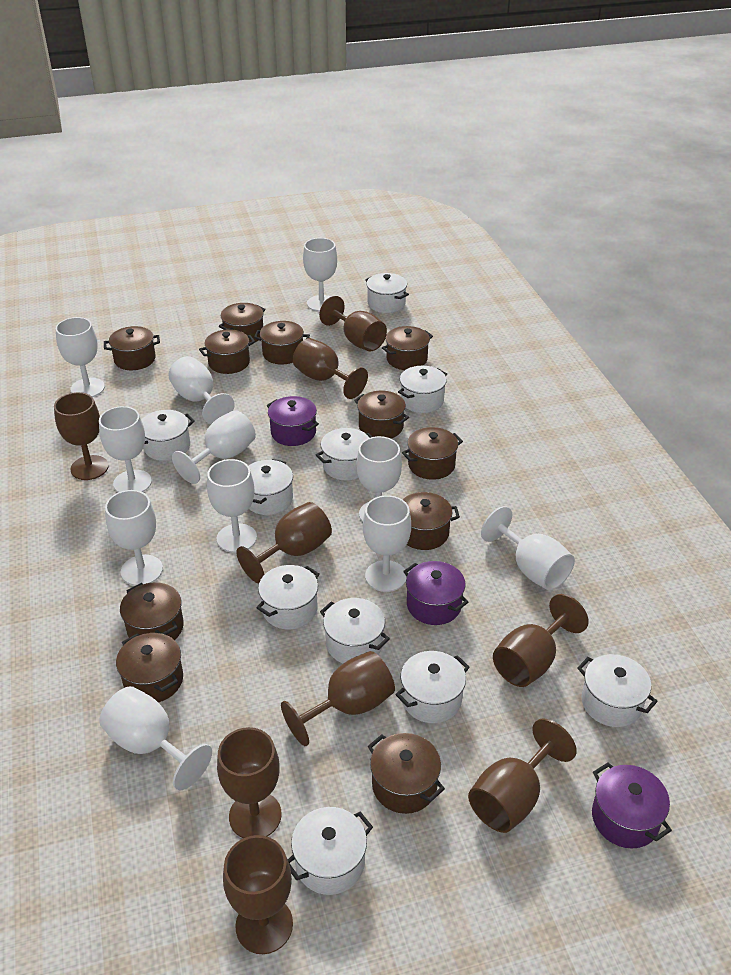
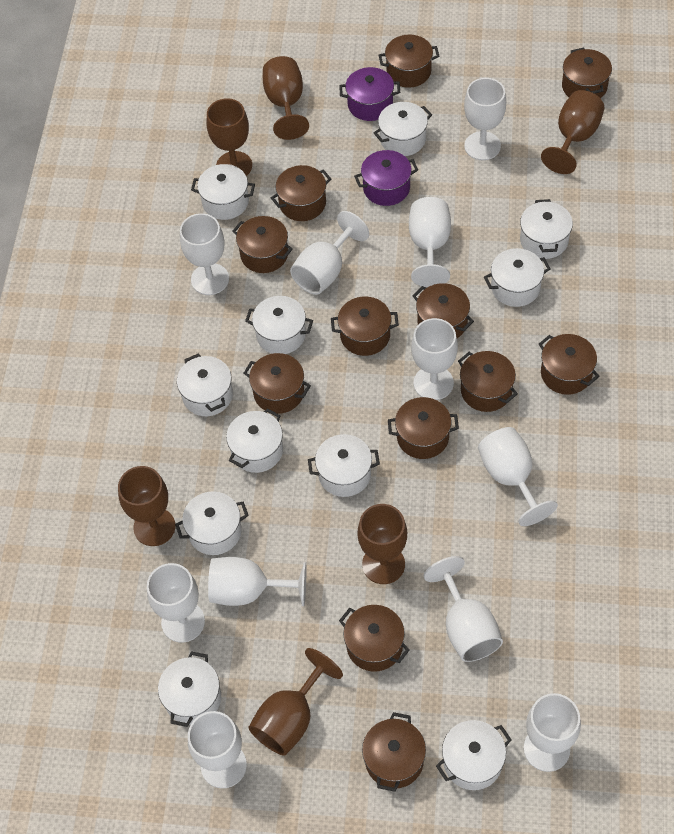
brown goblet: [54,392,109,480] [217,727,282,838] [223,835,293,954] [236,502,332,584] [281,651,395,746] [293,338,368,399] [319,296,387,351] [468,718,577,833] [493,594,589,687] = 9 -> [118,466,175,546] [207,98,252,176] [248,648,343,756] [263,56,309,140] [358,504,407,584] [541,90,605,174] = 6
brown pot: [104,326,160,370] [116,633,183,702] [120,582,184,640] [199,329,255,374] [219,303,266,343] [254,321,310,365] [354,391,409,438] [368,733,445,814] [382,326,433,370] [402,427,463,480] [402,492,460,550] = 11 -> [232,216,293,273] [244,353,311,414] [271,165,331,221] [331,297,399,356] [339,605,410,672] [362,712,426,792] [378,35,440,88] [388,397,459,459] [413,283,474,338] [458,351,518,412] [539,334,600,395] [562,48,612,98] = 12
purple pot: [267,396,319,446] [403,561,468,625] [592,762,672,849] = 3 -> [339,67,400,121] [354,150,418,206] = 2
white pot: [142,410,195,461] [248,459,293,515] [256,565,319,629] [288,807,373,895] [316,428,372,480] [320,598,390,663] [365,273,409,313] [395,651,469,723] [398,366,447,413] [577,654,658,727] = 10 -> [158,651,221,727] [175,491,249,555] [177,353,233,416] [191,164,255,220] [226,408,283,473] [245,296,313,354] [308,434,380,497] [374,102,432,156] [436,720,512,790] [484,248,550,307] [520,199,573,259] = 11

